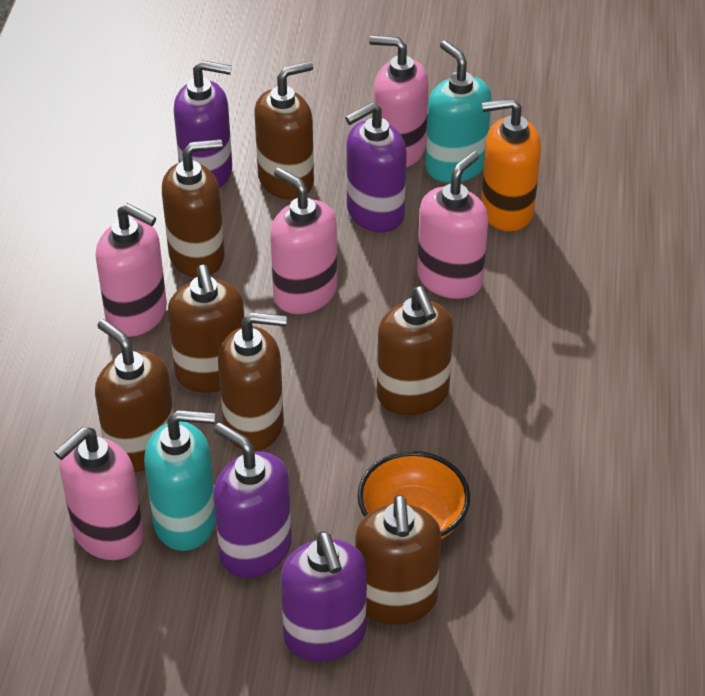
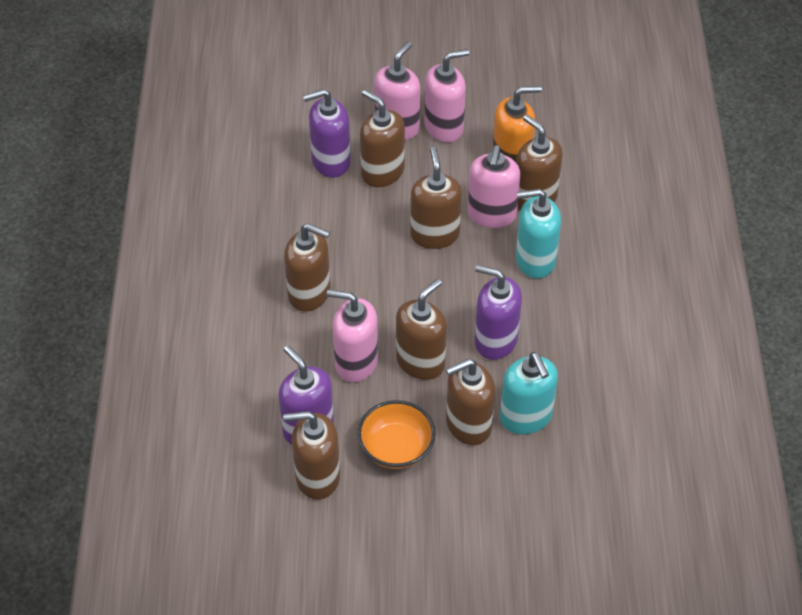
pink soap dispenser: [54,427,144,560] [96,203,167,337] [270,167,337,314] [369,35,429,167] [417,151,488,299] = 5 -> [327,290,378,382] [374,42,420,140] [424,49,469,142] [468,145,520,228] = 4
purple soap dispenser: [174,60,232,188] [213,423,292,578] [280,531,367,662] [345,102,407,233] = 4 -> [279,346,334,445] [303,89,351,178] [475,265,522,360] = 3

